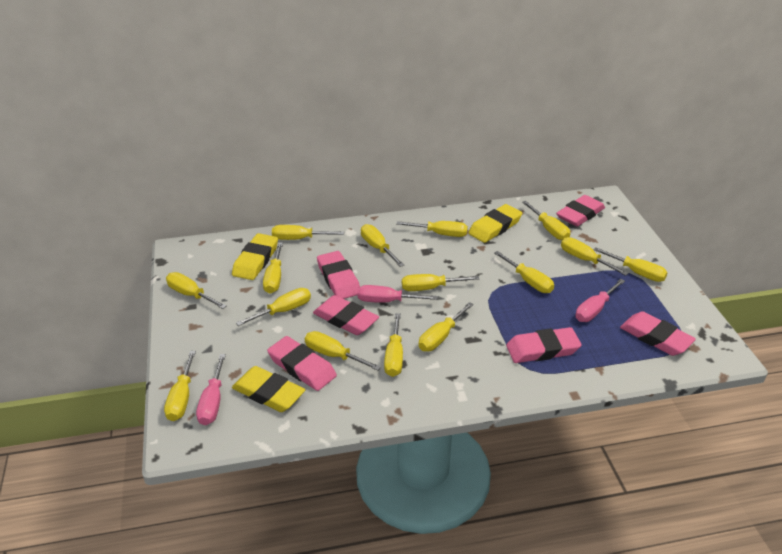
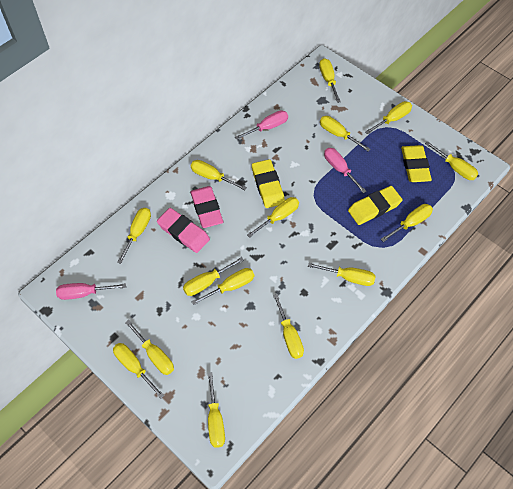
pink eraser: [267,336,337,391] [313,295,379,335] [317,251,360,299] [506,327,582,363] [556,195,605,227] [620,311,696,356] = 6 -> [157,208,210,253] [190,186,223,228] = 2

